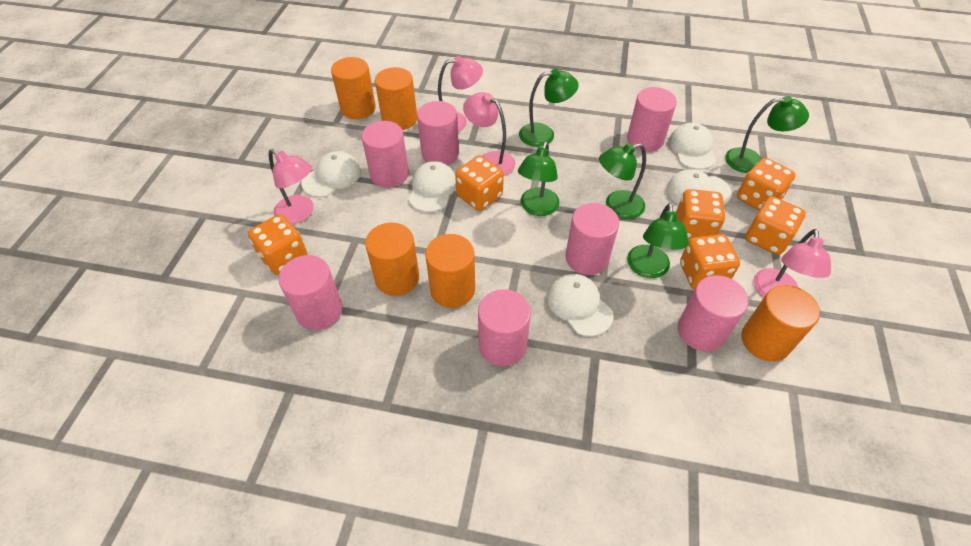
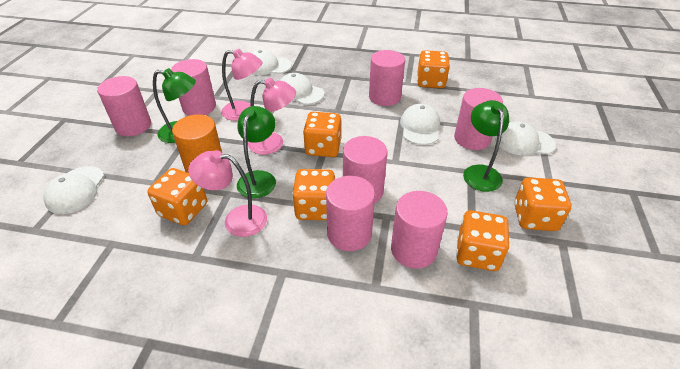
green lamp: [518,141,560,216] [519,69,579,147] [599,143,646,219] [627,203,689,278] [725,96,809,173] = 5 -> [153,68,196,143] [237,106,276,198] [463,100,509,192] = 3
orange cylinder: [331,57,376,119] [365,222,419,296] [375,67,417,130] [425,234,475,308] [741,285,820,362] = 5 -> [172,114,222,173] = 1
pink lamp: [268,149,314,224] [438,56,483,132] [463,92,515,176] [754,229,831,298] = 4 -> [188,150,267,237] [221,49,262,121] [248,78,296,155] = 3

